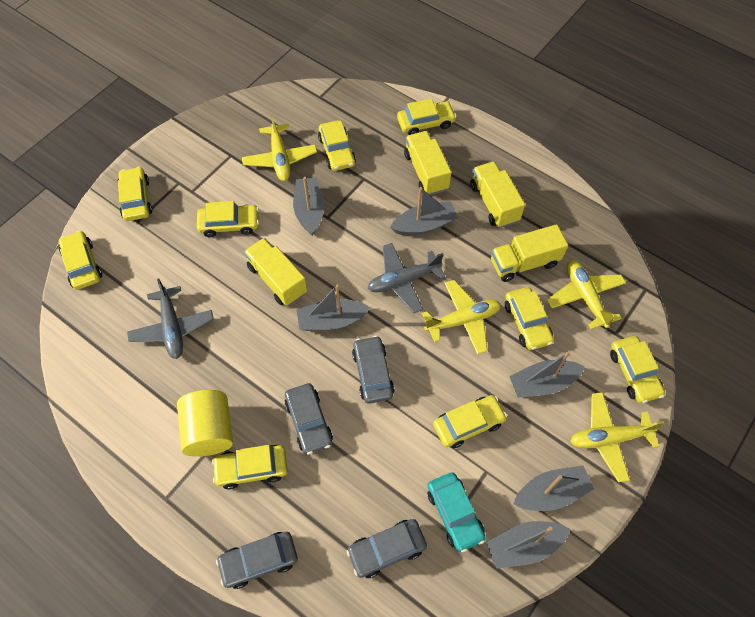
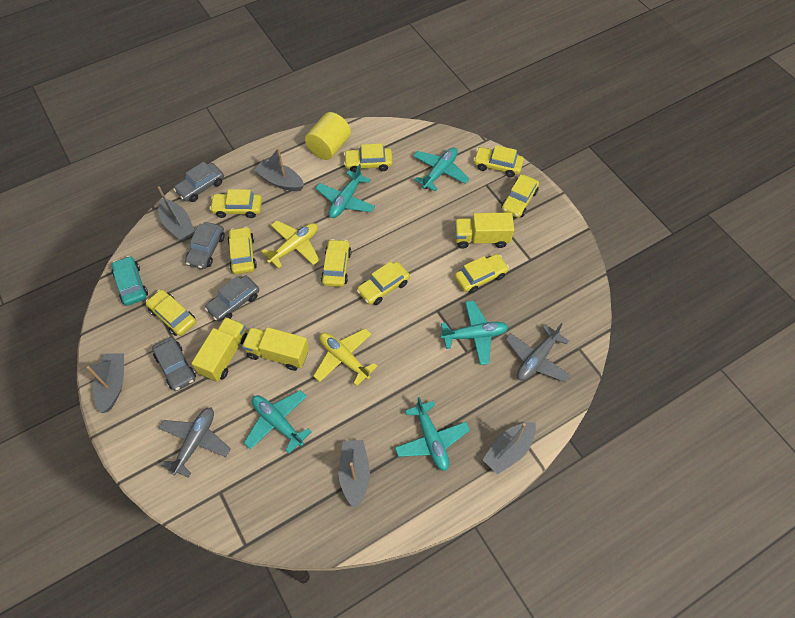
grey boat: [293,177,324,236] [297,285,370,331] [390,187,458,235] [487,521,571,569] [509,350,585,398] [514,466,594,511] = 6 -> [87,353,124,413] [158,186,195,241] [254,148,304,191] [338,440,370,509] [483,422,536,475] = 5
turquoise plane: none = 0 -> [244,390,312,454] [315,164,375,218] [395,397,470,471] [413,147,470,191] [440,300,508,365] = 5
yellow plane: [242,113,317,181] [422,280,501,355] [547,260,626,329] [570,392,664,482] = 4 -> [261,221,320,269] [314,328,378,386] = 2
yellow truck: [244,238,307,306] [404,131,452,195] [470,161,525,228] [491,224,568,282] = 4 -> [192,317,247,382] [242,327,309,371] [455,213,514,249] = 3

